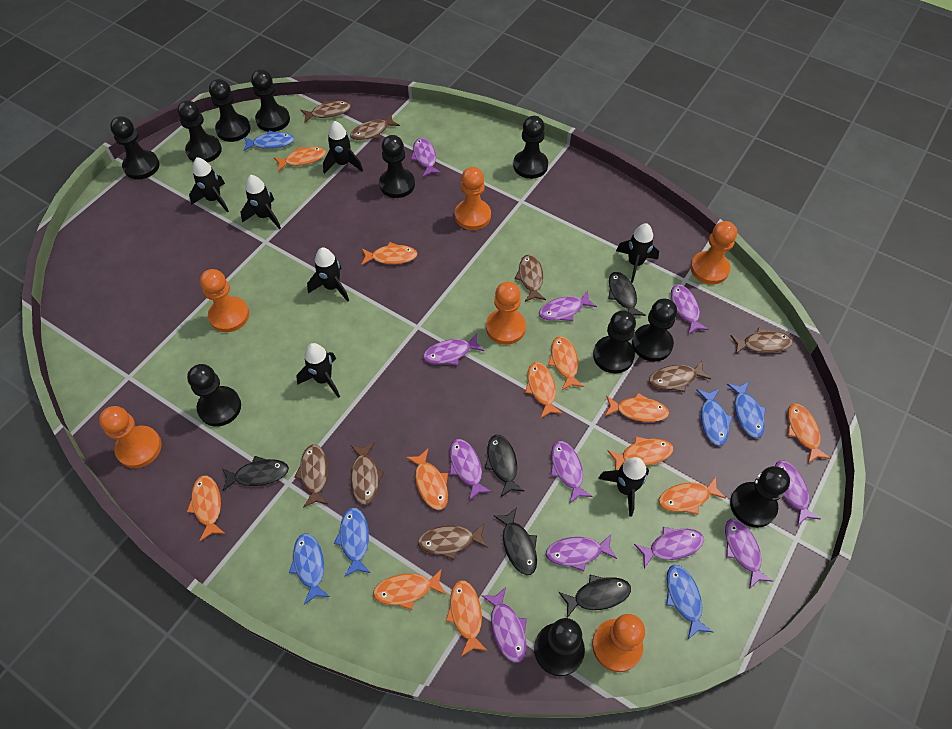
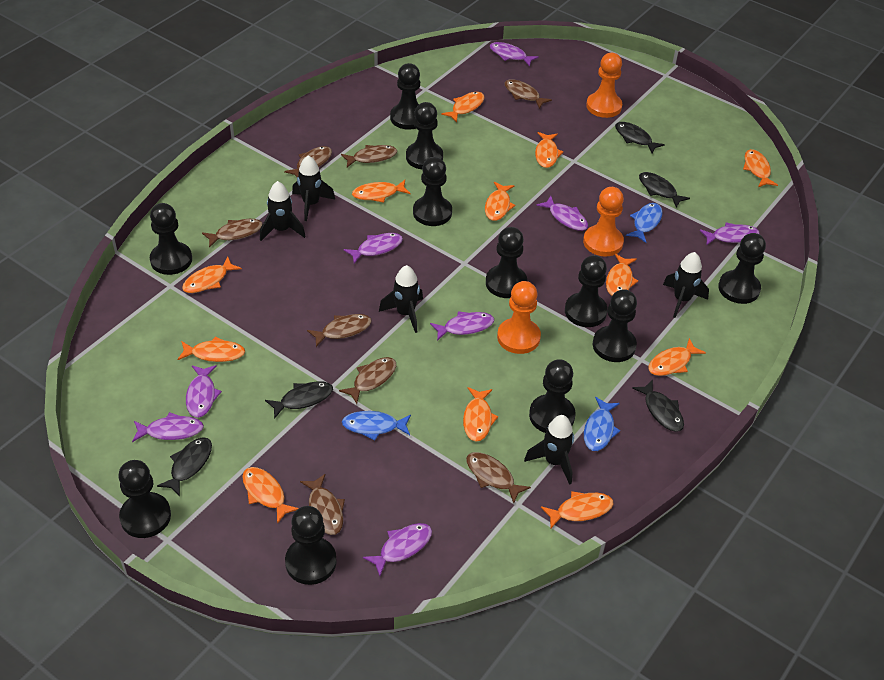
black rocket: [189,157,229,213] [240,175,281,229] [296,343,340,398] [307,248,349,302] [323,121,363,174] [598,457,649,517] [616,223,659,283] = 7 -> [260,181,306,241] [292,155,335,221] [379,265,423,333] [524,415,574,485] [663,252,709,318] = 5
blue fish: [243,131,294,151] [289,533,330,605] [334,508,370,577] [666,565,713,639] [697,389,732,446] [727,382,766,438] = 6 -> [342,411,411,440] [584,397,620,451] [626,203,663,243] = 3
orange pawn: [99,406,162,468] [200,269,249,332] [455,167,491,230] [486,282,526,345] [592,614,645,672] [691,221,737,284] = 6 -> [497,281,541,354] [583,187,624,256] [586,53,622,118] = 3
purple fish: [411,138,441,177] [423,333,484,365] [449,439,492,501] [481,587,527,663] [539,290,597,321] [546,534,617,571] [550,441,593,504] [634,527,704,568] [671,285,709,334] [725,519,773,589] [775,460,821,525] = 11 -> [132,412,204,442] [186,365,222,418] [344,233,403,264] [363,523,432,576] [430,311,494,341] [490,42,539,67] [536,196,588,231] [700,222,760,245] = 8

